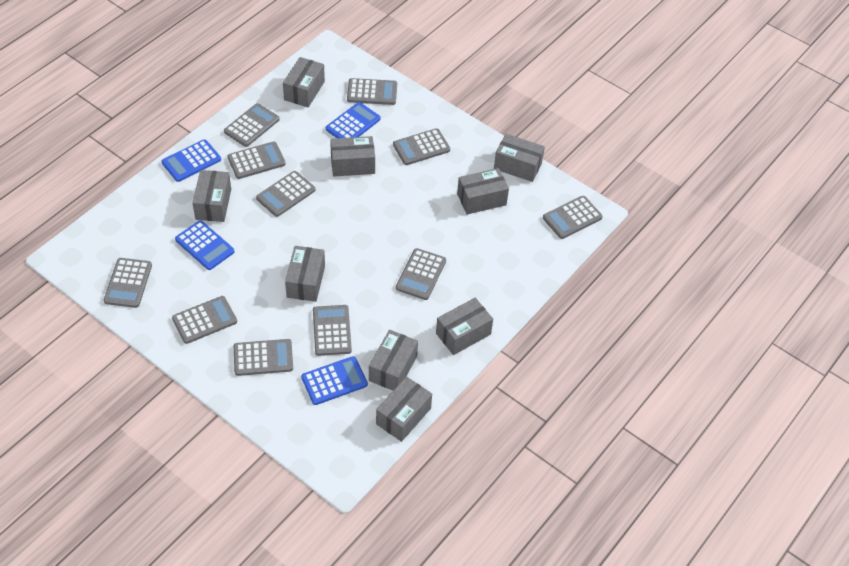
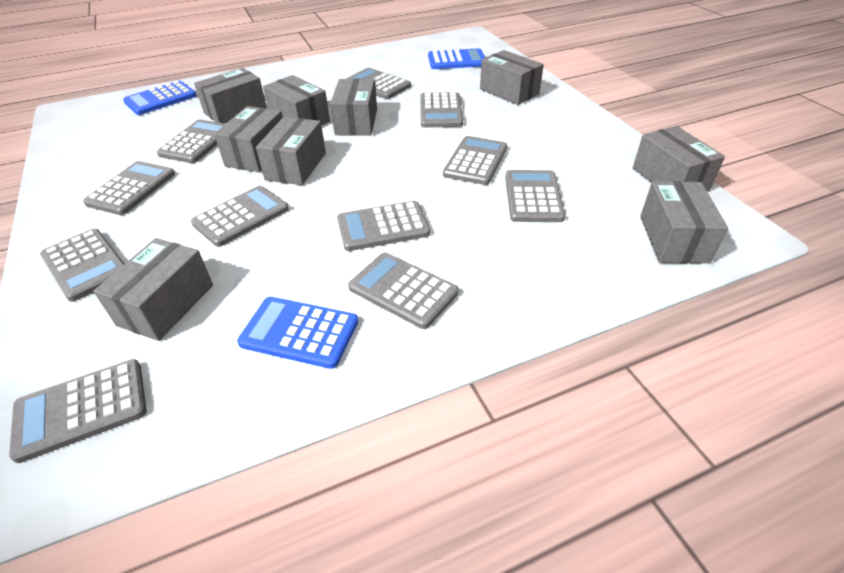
blue calculator: [162,139,221,182] [175,220,235,270] [301,356,368,405] [326,102,381,138] = 4 -> [123,81,197,115] [237,297,358,369] [428,48,485,69] = 3

